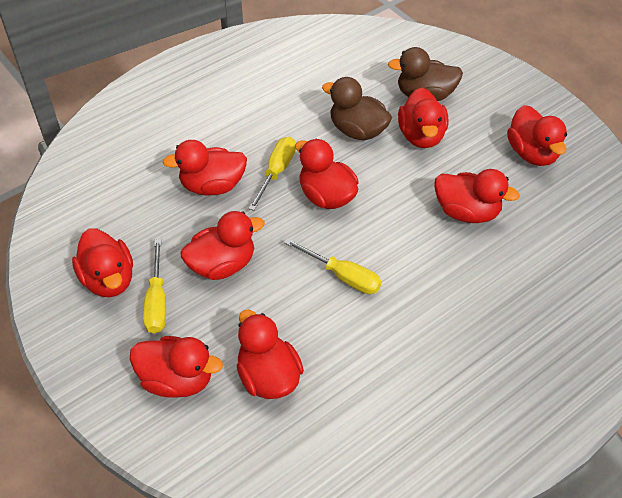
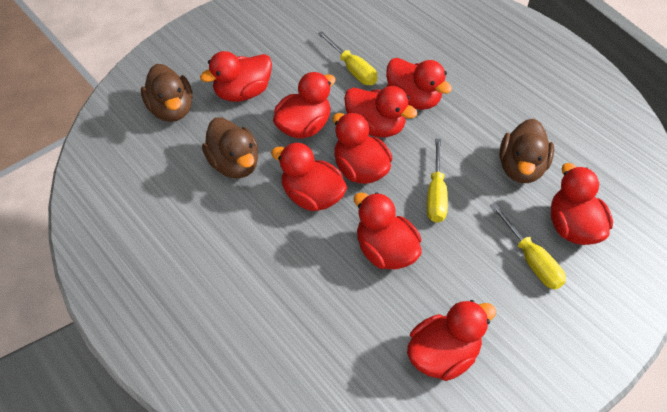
brown duck: [322,77,392,140] [388,47,463,101] = 2 -> [141,64,193,122] [202,117,258,178] [499,119,554,183] = 3

